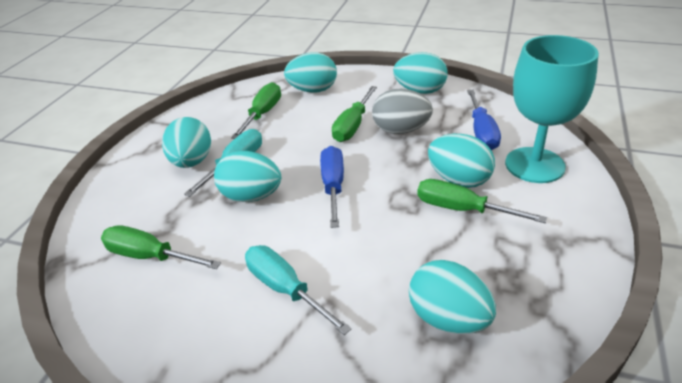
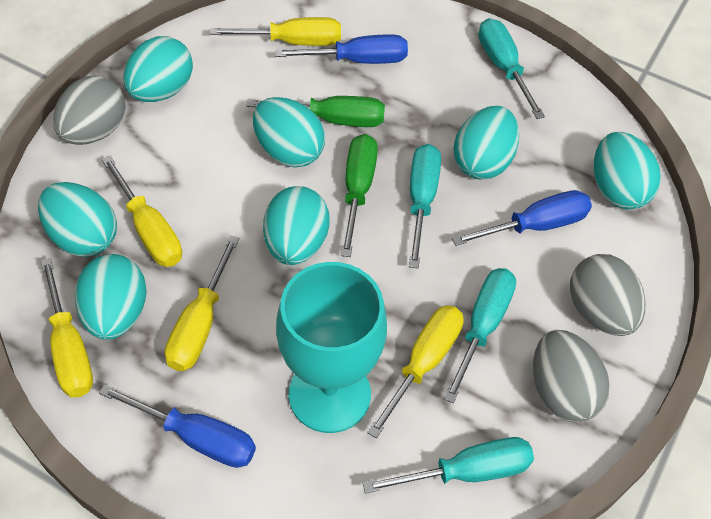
blue screwdriver: [320,146,344,228] [467,90,501,150] = 2 -> [99,384,256,468] [275,34,408,64] [452,190,592,246] = 3
green screwdriver: [101,225,221,269] [231,82,281,139] [332,86,377,142] [417,179,547,223] = 4 -> [246,96,385,127] [341,134,378,257] = 2
grey egg: [372,89,433,134] = 1 -> [53,76,126,145] [533,330,610,422] [570,254,645,336] = 3
turquoise egg: [162,117,211,168] [214,151,281,202] [284,52,337,93] [393,52,448,94] [409,260,496,334] [428,134,495,188] = 6 -> [38,182,117,257] [75,254,147,340] [123,36,193,102] [253,97,325,168] [263,186,330,265] [454,106,519,180] [594,132,661,209] = 7
turquoise screwdriver: [184,129,262,197] [245,245,352,335] = 2 -> [363,437,534,493] [409,144,441,268] [444,268,516,403] [479,18,545,119] = 4
yellow screwdriver: none = 0 -> [41,258,93,398] [102,156,182,267] [165,235,239,371] [210,17,341,46] [367,305,464,439] = 5

